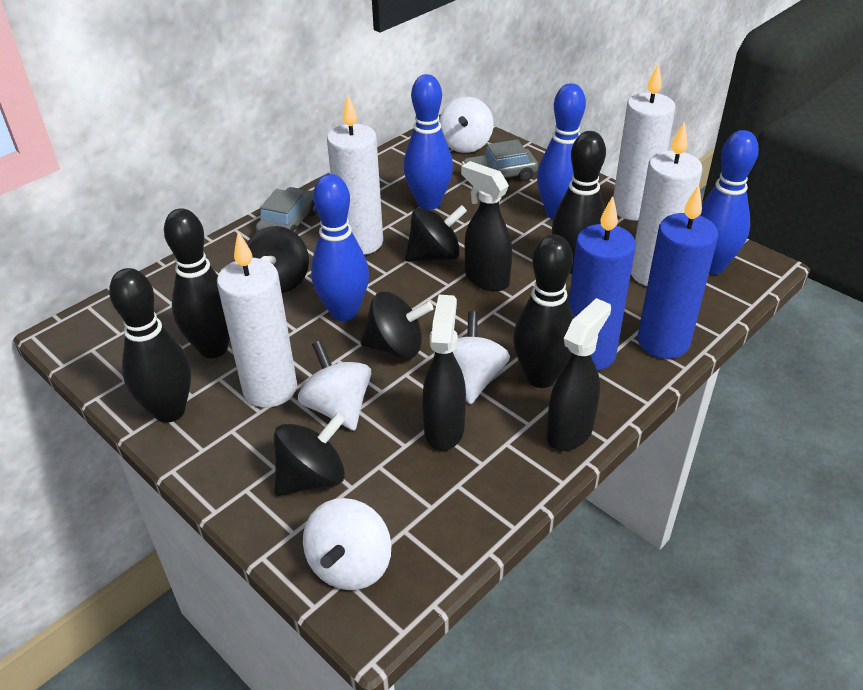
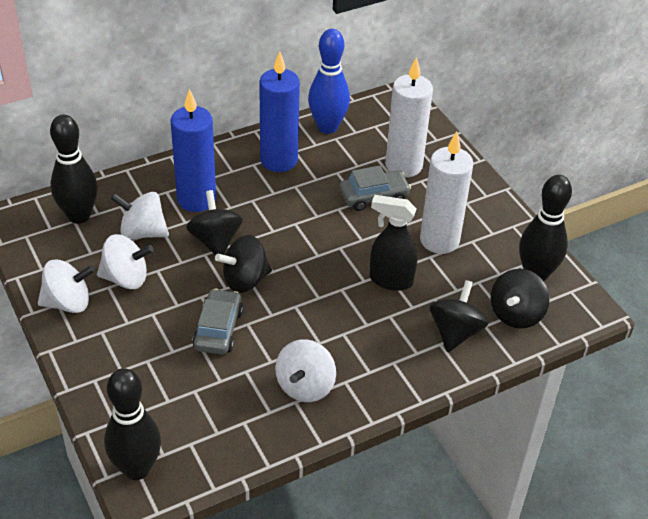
black bowling pin: [109,268,191,423] [164,208,230,358] [513,234,574,388] [552,131,606,274] = 4 -> [50,114,98,224] [104,368,161,480] [519,175,572,281] = 3
black spray bottle: [422,295,466,451] [461,161,512,292] [546,298,611,451] = 3 -> [370,195,417,291] = 1
blue bowling pin: [311,174,369,321] [403,74,453,210] [537,83,586,220] [700,130,759,274] = 4 -> [308,29,350,134] = 1
white candle: [217,231,297,408] [327,95,383,255] [613,63,675,221] [631,122,702,286] = 4 -> [385,57,433,178] [420,131,473,254] = 2

